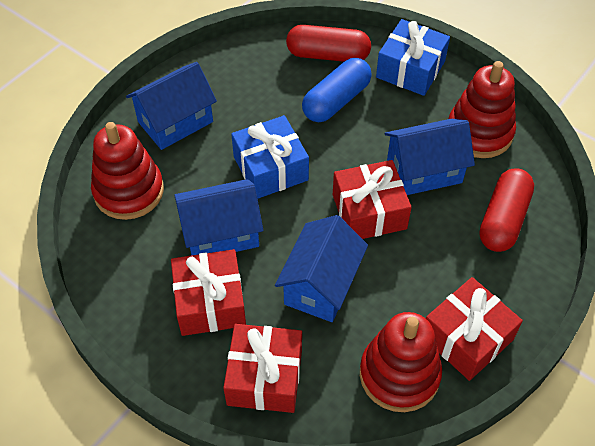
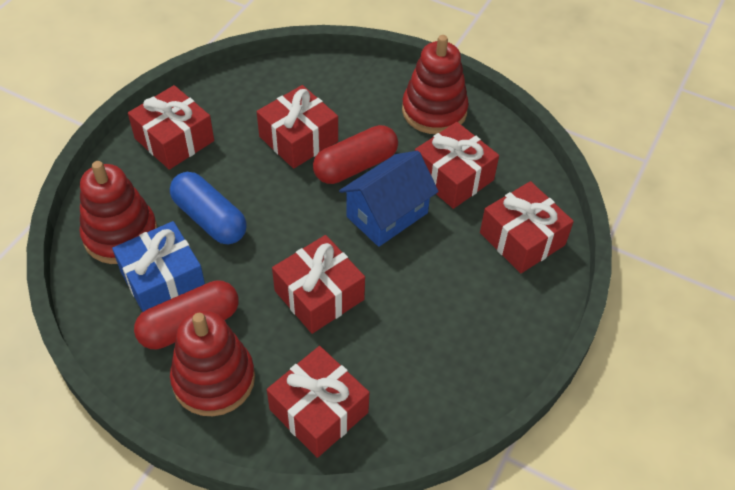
blue gift: [231,115,309,199] [376,19,450,96] = 2 -> [112,221,205,312] = 1
blue house: [126,62,217,150] [174,179,263,256] [275,215,368,322] [385,119,475,195] = 4 -> [339,151,439,247] = 1
red gift: [171,249,246,336] [223,324,302,413] [333,160,412,239] [426,277,523,381] = 4 -> [128,85,214,170] [257,85,338,169] [267,346,370,458] [272,235,365,334] [415,122,499,209] [480,181,574,273] = 6

